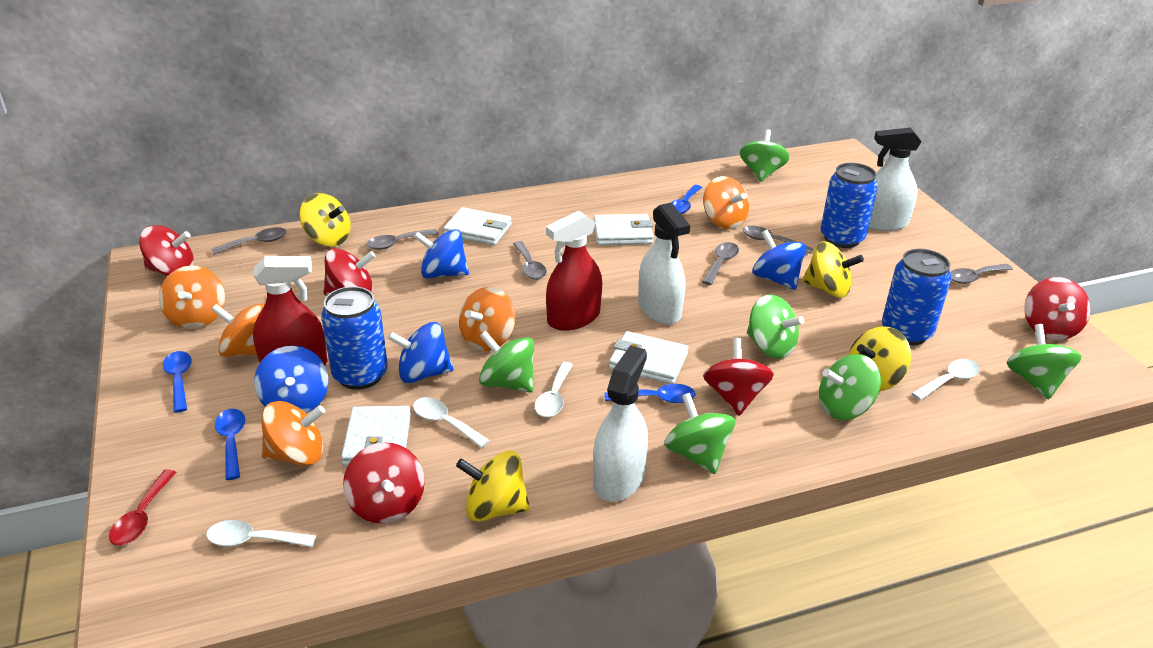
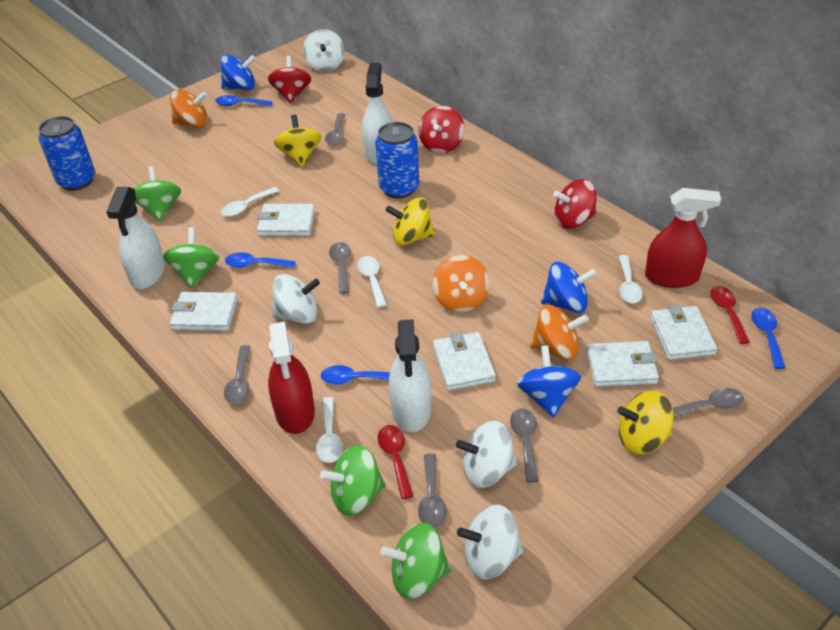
blue can: [321,286,388,390] [820,163,878,248] [882,249,951,345] = 3 -> [38,116,95,191] [375,122,419,199] = 2
blue spinning top: [254,346,328,414] [387,322,454,383] [414,229,469,278] [752,230,807,290] = 4 -> [221,55,256,90] [517,345,581,418] [541,262,597,313] = 3
green spinning top: [479,331,534,392] [664,393,735,474] [740,129,790,182] [747,294,804,359] [819,354,881,420] [1007,324,1082,399] = 6 -> [134,166,181,222] [163,227,219,289] [320,445,386,516] [381,523,451,599] = 4
orange spinning top: [159,265,225,329] [211,303,265,357] [261,401,325,466] [459,287,516,351] [703,176,749,229] = 5 -> [170,89,208,128] [432,255,490,312] [530,305,589,360] = 3
red spinning top: [139,225,194,276] [323,248,376,295] [343,442,425,524] [703,338,774,416] [1024,277,1091,340] = 5 -> [268,56,312,103] [418,106,465,154] [553,179,597,229] = 3
red spoon: [109,469,177,545] = 1 -> [378,425,413,499] [711,286,749,344] = 2
white spinning top: none = 0 -> [272,274,320,324] [303,29,345,72] [456,421,517,488] [457,505,523,580] = 4
white wallet: [341,406,411,466] [443,207,512,246] [594,214,654,245] [609,331,688,384] = 4 -> [170,292,238,331] [257,204,315,236] [433,332,496,391] [586,341,659,387] [650,305,717,360] = 5
yellow spinning top: [299,193,351,246] [456,451,530,522] [802,241,864,298] [849,326,911,391] = 4 -> [274,115,321,167] [385,198,435,246] [617,391,673,455] = 3

